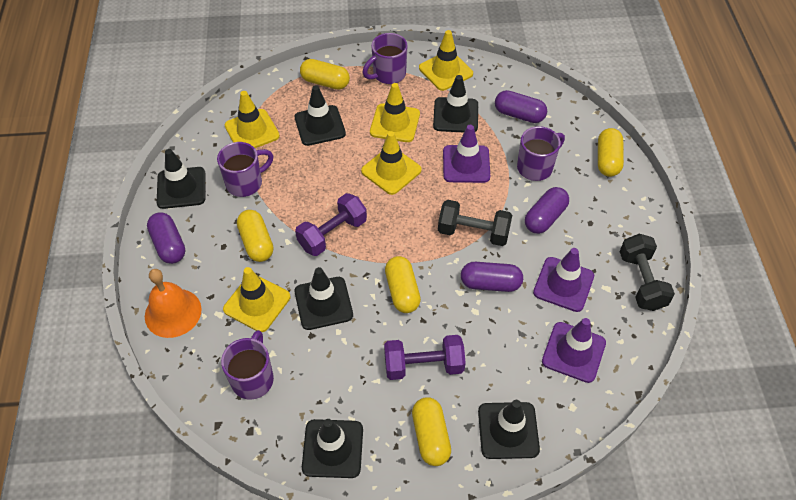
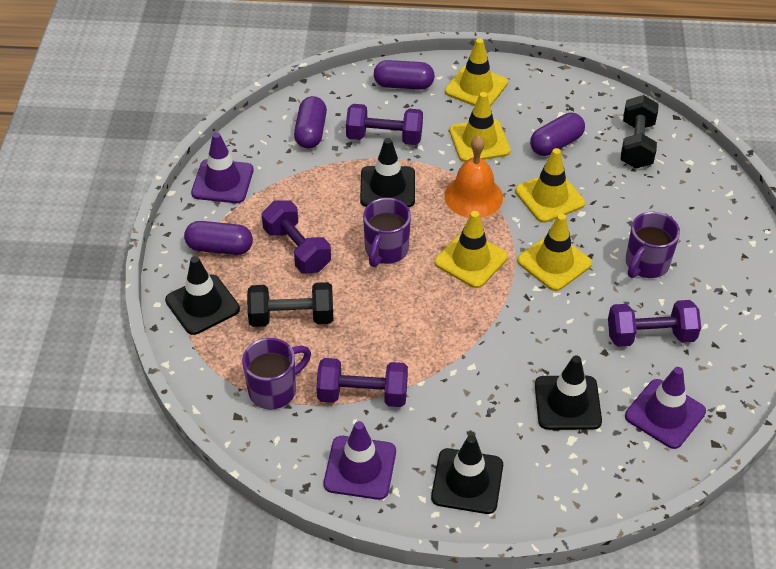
black traffic cone: [157,149,205,209] [295,85,346,146] [295,267,353,330] [302,419,363,478] [433,75,478,133] [478,400,540,459] = 6 -> [165,256,240,335] [360,138,415,207] [431,435,503,514] [535,356,602,430] = 4
purple dumbbell: [295,193,367,256] [384,335,466,380] = 2 -> [262,200,331,273] [316,358,408,407] [346,104,423,145] [608,300,701,347] = 4
purple mug: [217,142,273,197] [221,330,274,400] [363,33,408,84] [517,126,565,181] = 4 -> [242,338,311,409] [363,198,411,267] [626,212,680,278] = 3
yellow capsule: [237,210,273,262] [300,59,350,90] [385,256,421,313] [412,397,451,466] [598,128,624,177] = 5 -> none = 0

